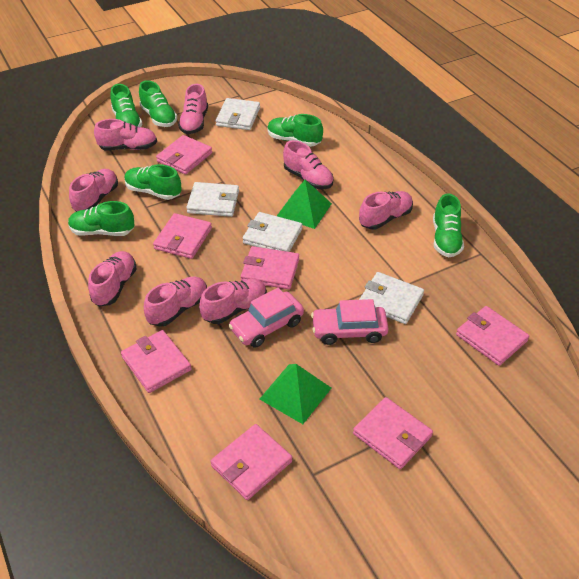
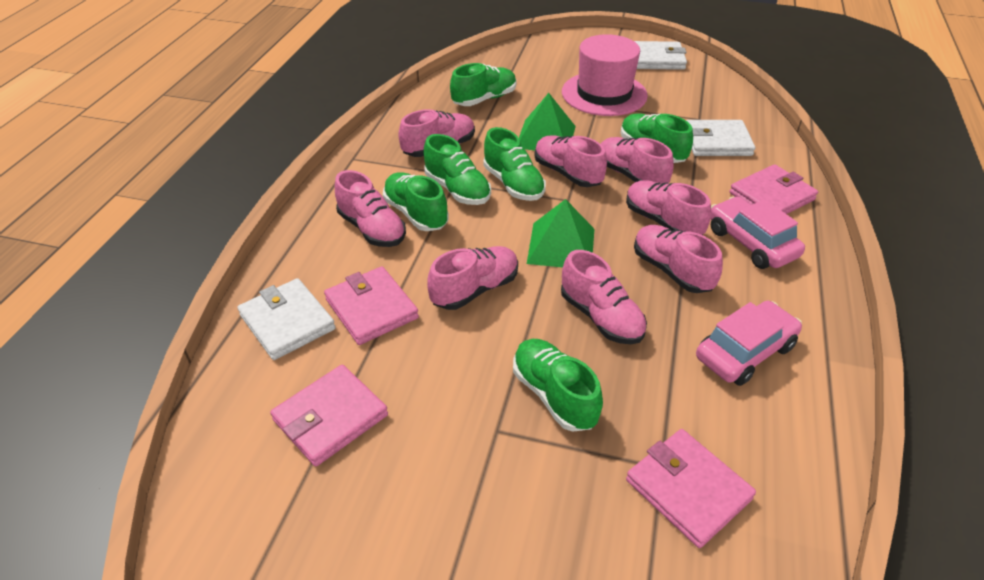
pink hat: none = 0 -> [562,34,648,116] = 1
pink wallet: [121,330,191,393] [153,213,212,259] [156,135,212,174] [210,424,292,500] [241,246,299,289] [353,397,433,469] [456,306,529,366] = 7 -> [270,365,388,466] [324,266,419,345] [626,429,756,548] [729,164,818,214] = 4
white wallet: [186,182,239,217] [216,98,260,130] [243,212,302,252] [359,272,424,324] = 4 -> [237,278,336,360] [634,41,687,70] [686,120,755,156] = 3

